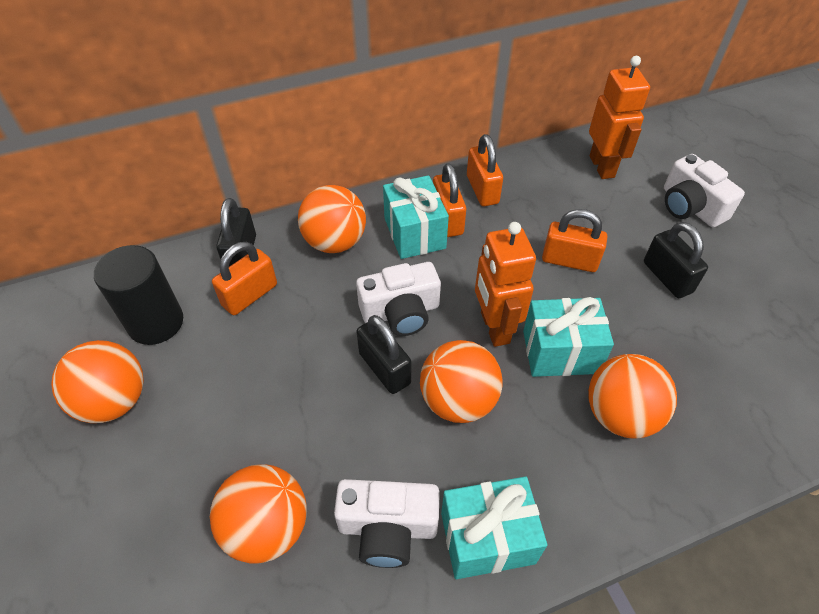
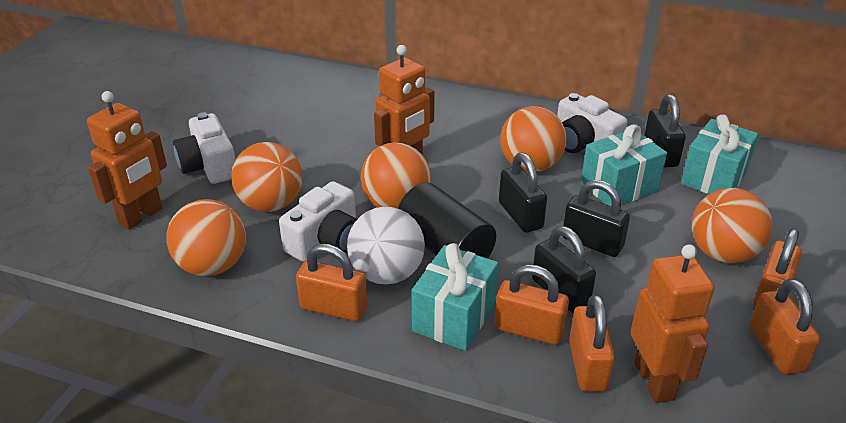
black padlock: [216,198,256,267] [357,315,411,394] [644,222,708,298] = 3 -> [499,152,547,233] [532,226,596,313] [563,180,630,257] [644,94,686,168] = 4
orange padlock: [212,242,277,315] [433,163,466,237] [467,134,503,206] [542,209,607,272] = 4 -> [296,244,367,321] [495,265,569,345] [569,294,615,392] [750,279,820,375] [753,228,802,310] = 5
orange robot: [475,222,536,347] [589,56,650,179] = 2 -> [87,91,167,230] [374,45,435,155] [630,244,715,403] = 3
white ball: none = 0 -> [347,207,425,284] = 1

